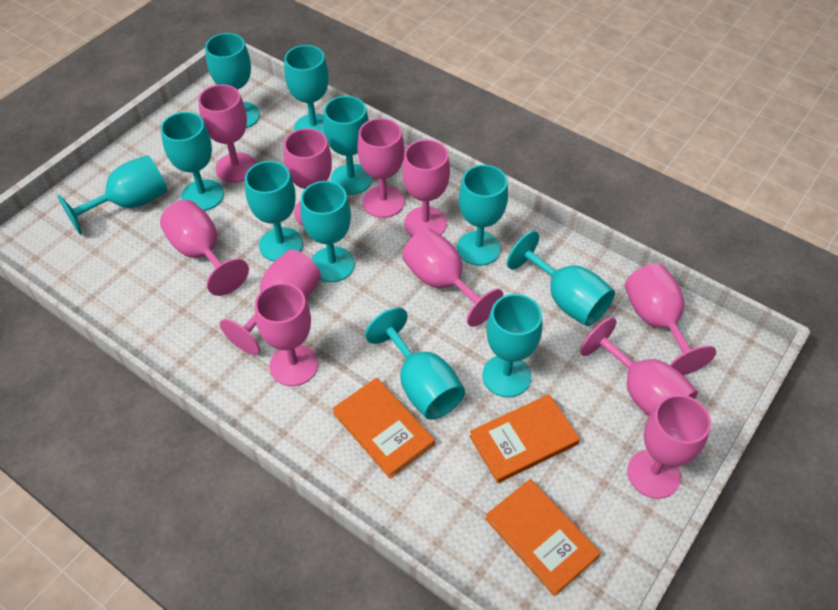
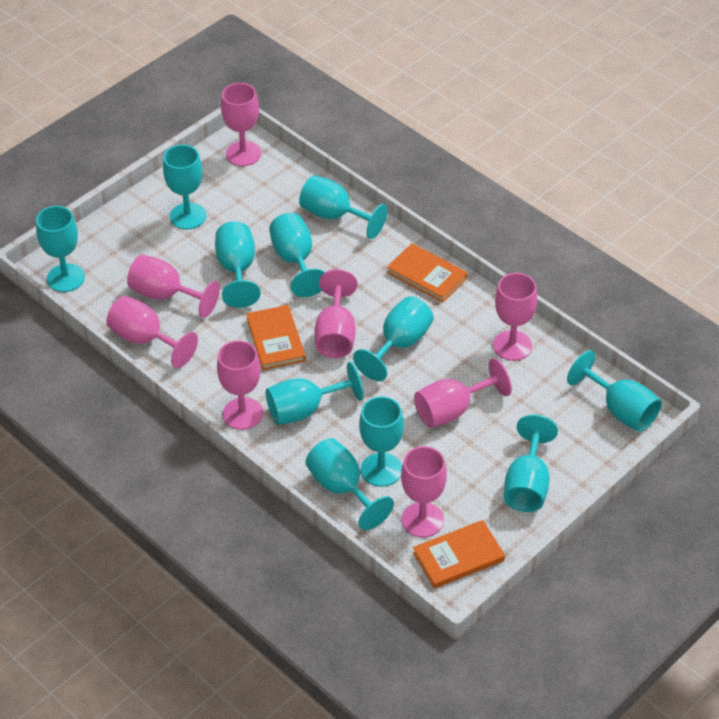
pink goblet: [160,200,249,296] [198,84,256,183] [220,249,321,355] [255,283,318,386] [284,128,332,225] [357,118,404,218] [402,140,450,236] [402,228,503,327] [580,317,698,416] [625,263,716,375] [627,395,711,499] = 11 -> [106,296,198,368] [127,255,220,318] [217,341,263,430] [221,83,261,166] [314,269,357,358] [401,446,447,537] [414,358,512,428] [493,273,537,361] = 8

